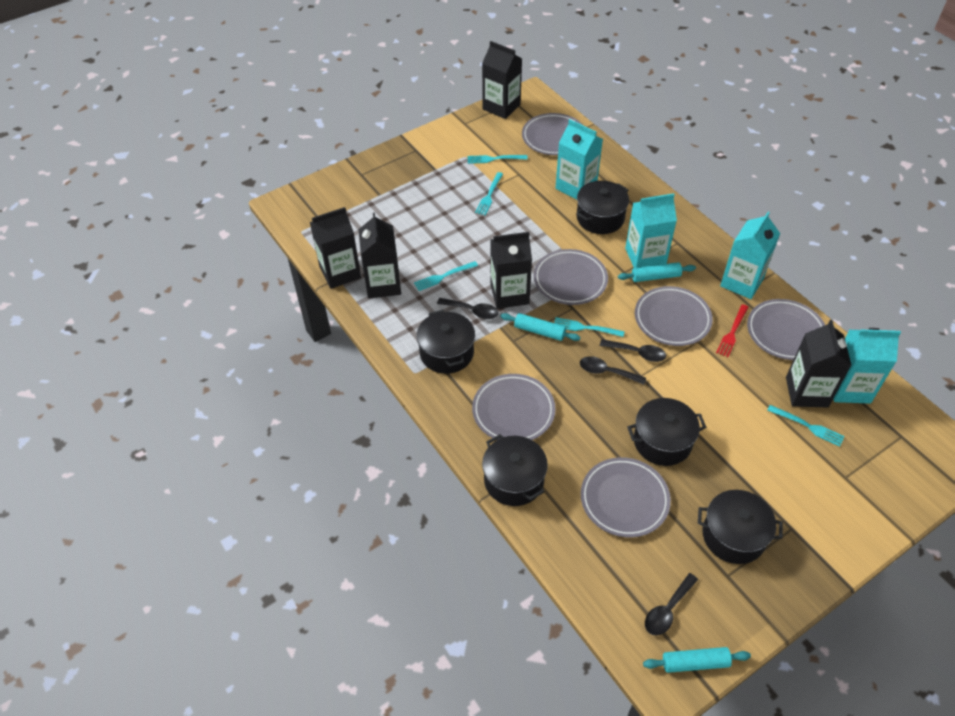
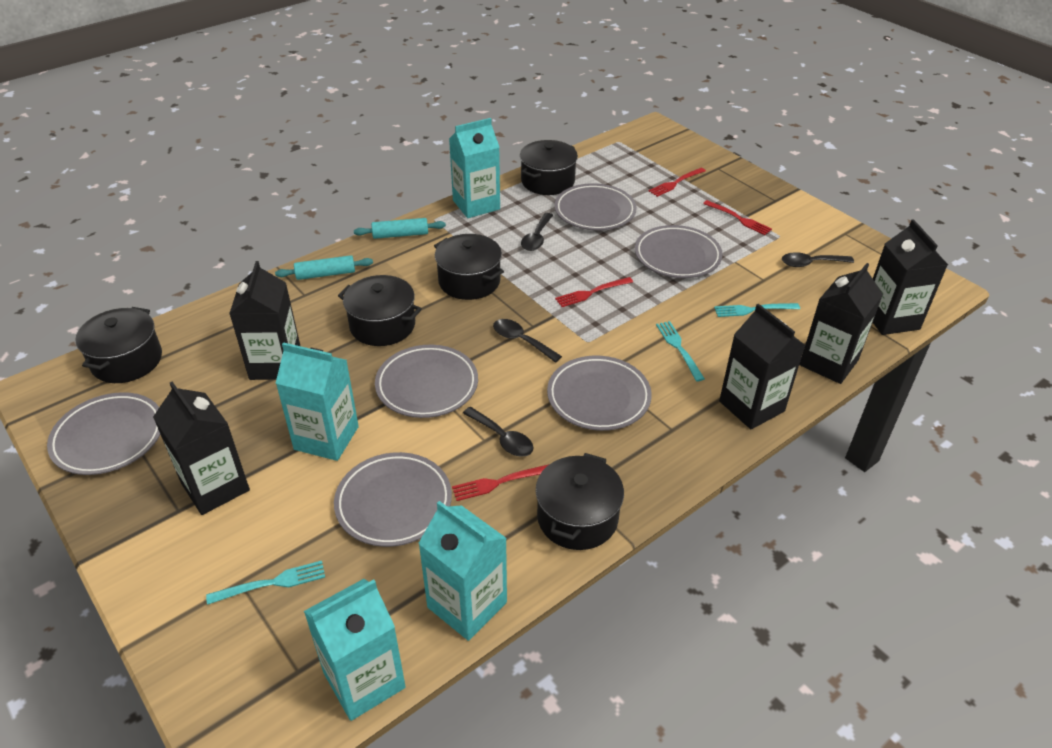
red fork: [716,304,749,357] = 1 -> [452,464,549,501] [555,277,633,307] [649,168,706,197] [703,200,772,235] = 4
turquoise fork: [414,261,478,291] [467,155,528,164] [475,172,503,215] [554,317,625,337] [767,405,845,447] = 5 -> [206,561,325,605] [656,321,705,381] [714,303,800,317] = 3
turquoise rolling pin: [500,313,580,341] [618,262,696,282] [643,647,751,673] = 3 -> [275,255,373,280] [354,218,446,239] = 2

